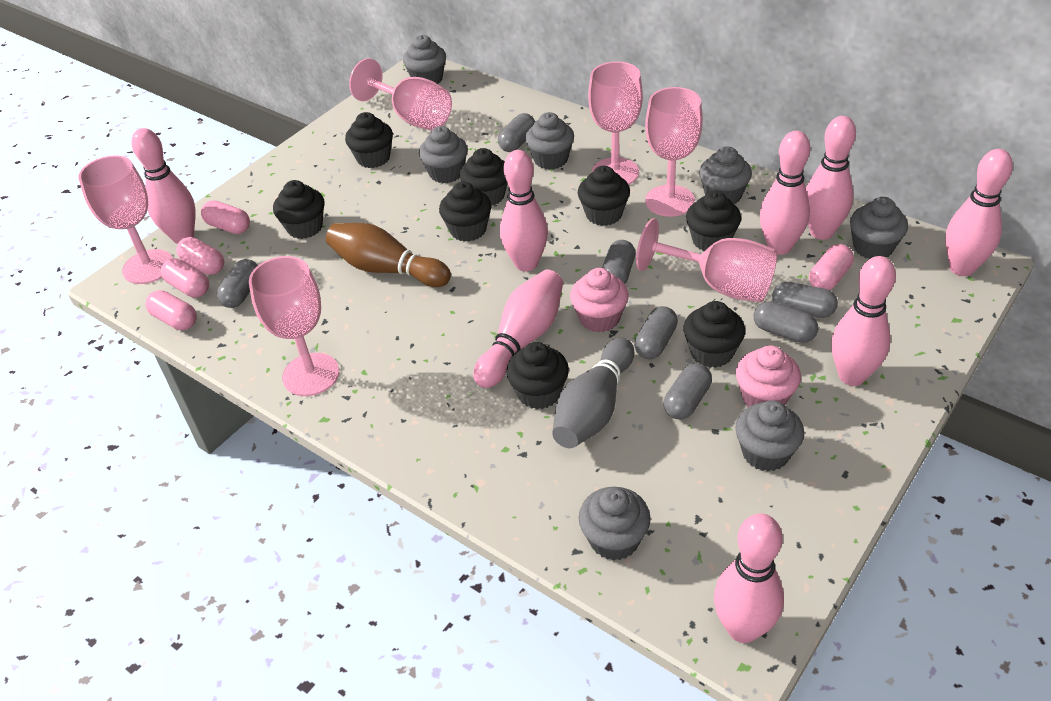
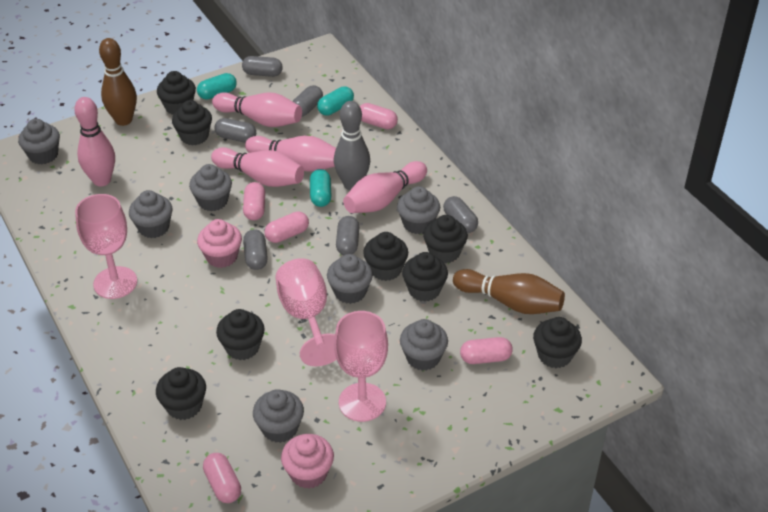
brown bowling pin: [326,223,451,287] = 1 -> [99,38,137,126] [453,269,565,314] = 2
grey capsule: [217,259,258,308] [498,113,535,152] [602,240,636,284] [634,306,678,359] [664,363,712,419] [753,301,818,343] [772,282,838,318] = 7 -> [214,118,256,143] [242,56,283,77] [243,229,268,270] [292,85,323,117] [336,216,359,255] [443,196,478,233] = 6
pink bowling pin: [131,128,196,244] [473,270,563,388] [500,150,548,272] [714,513,784,643] [760,131,810,255] [806,116,856,240] [832,256,896,386] [945,149,1013,276] = 8 -> [74,97,115,186] [211,147,304,187] [212,92,302,127] [245,136,336,171] [343,161,427,213] = 5
pink goblet: [79,155,173,284] [249,256,339,396] [349,58,452,131] [588,61,643,185] [636,218,777,302] [645,87,703,217] = 6 -> [75,194,137,299] [275,258,337,366] [334,311,388,422] = 3
turquoise capsule: none = 0 -> [197,73,237,100] [310,169,332,207] [317,86,354,116] = 3

